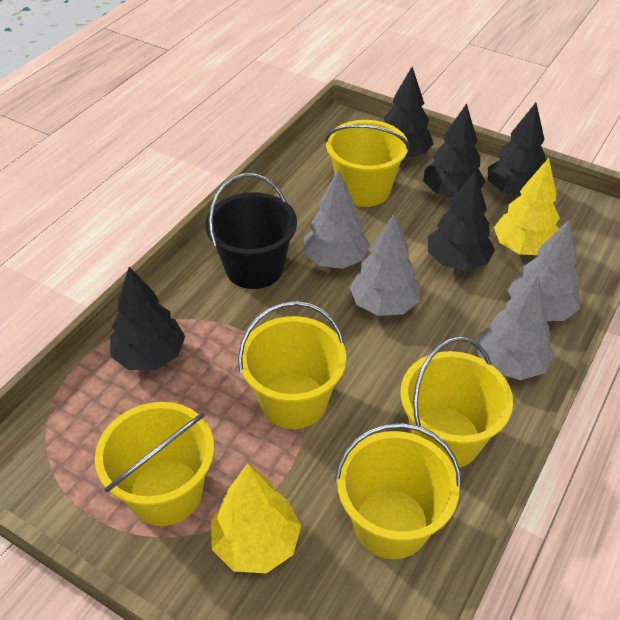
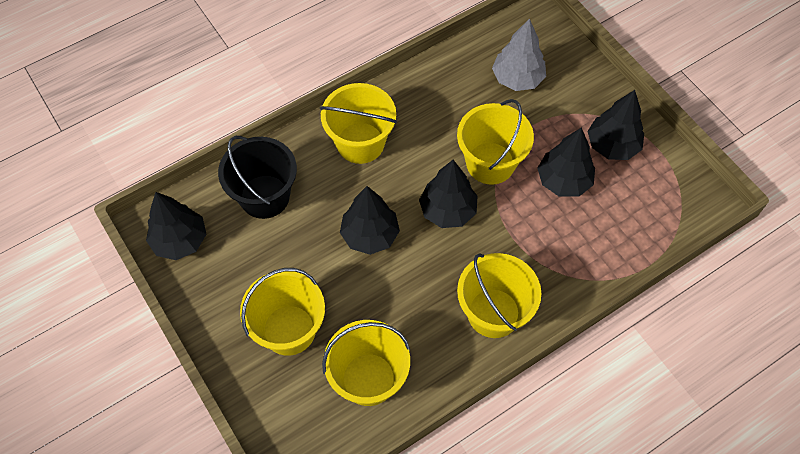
grey tree: [304,169,370,269] [350,214,420,316] [477,274,554,380] [508,220,580,321] = 4 -> [492,18,546,91] = 1
yellow tree: [211,464,301,573] [494,158,560,255] = 2 -> none = 0

